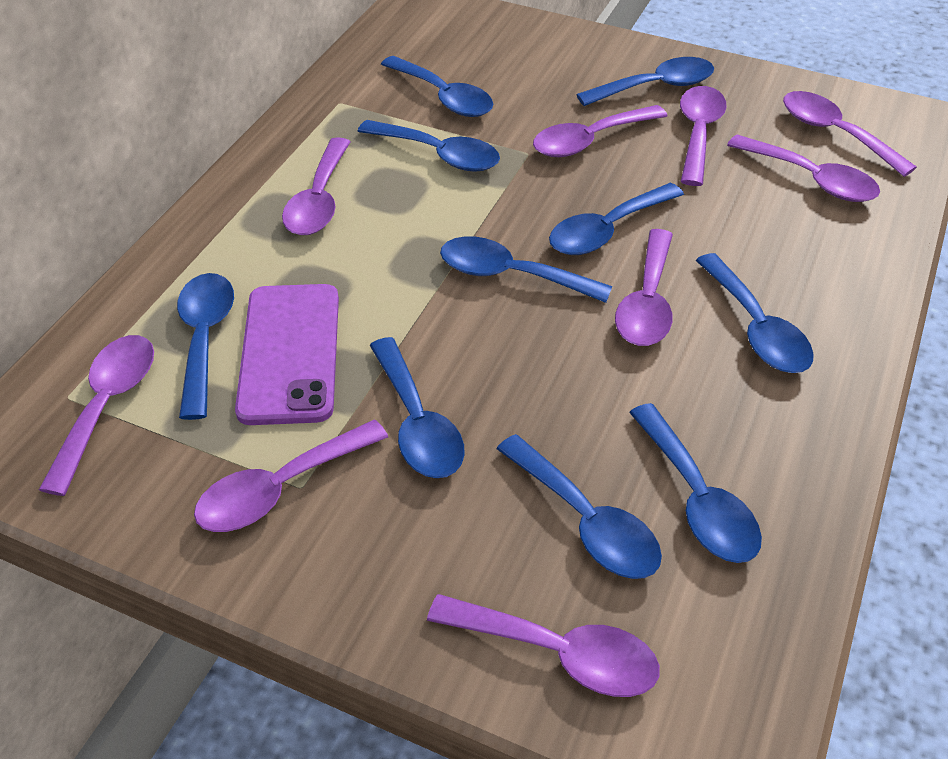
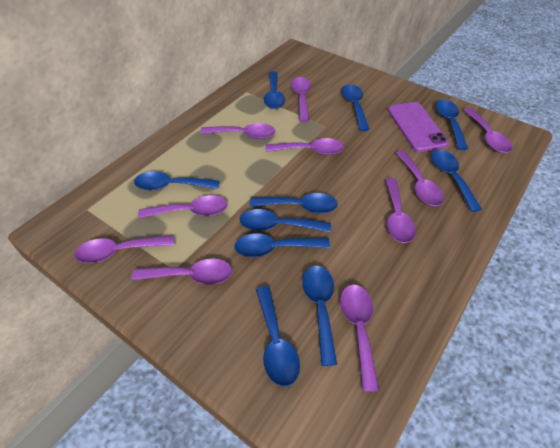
purple spoon: [39,335,154,496] [194,420,388,532] [282,137,350,235] [427,594,660,697] [533,105,667,157] [615,229,673,346] [680,86,727,186] [727,135,880,202] [783,91,917,177] = 9 -> [74,235,174,263] [132,259,232,285] [138,195,228,218] [200,123,275,139] [265,138,344,155] [291,77,311,122] [340,285,379,392] [385,178,416,243] [396,150,444,206] [463,108,512,153] = 10

